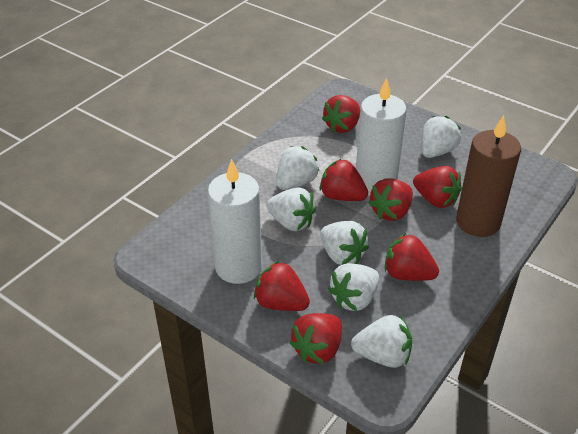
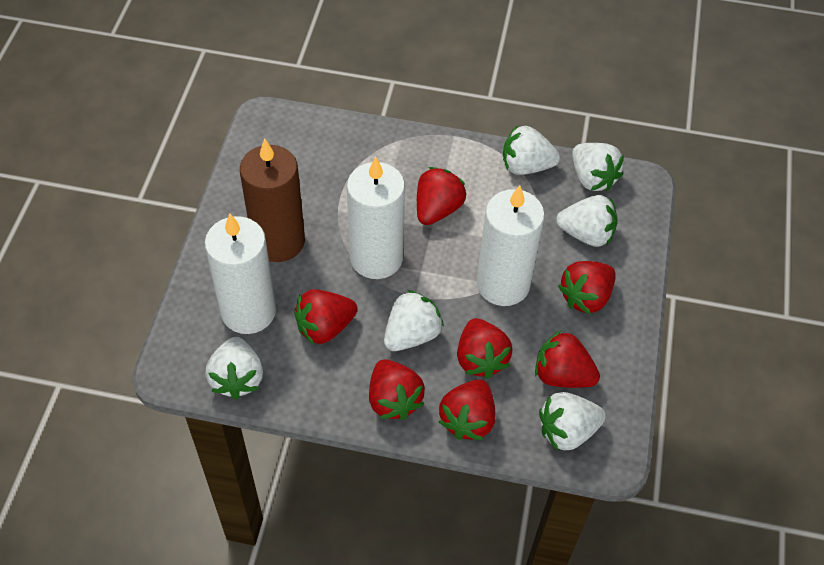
white candle: [208,159,262,284] [356,78,407,196] = 2 -> [204,213,276,334] [347,156,405,279] [476,185,545,306] = 3

